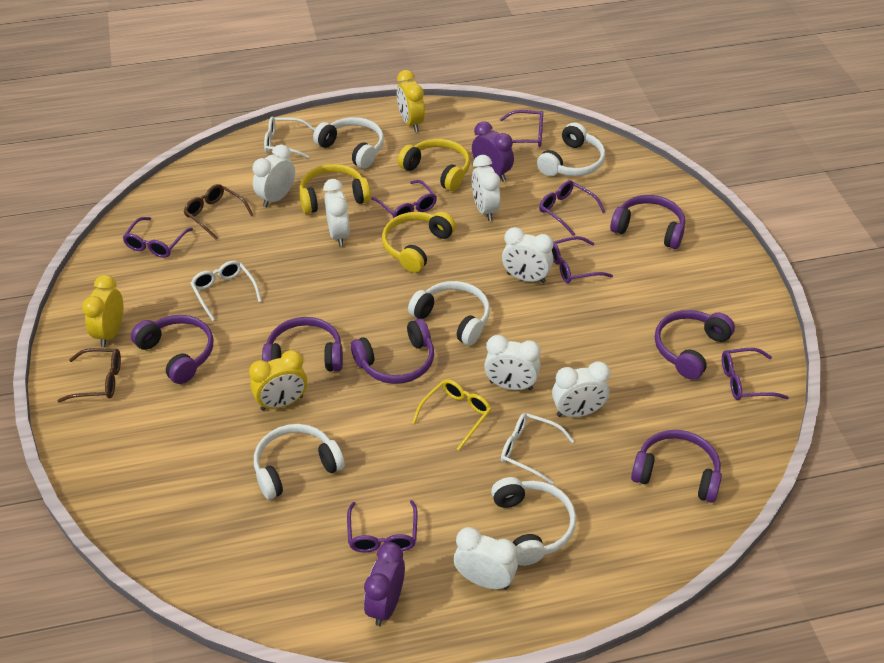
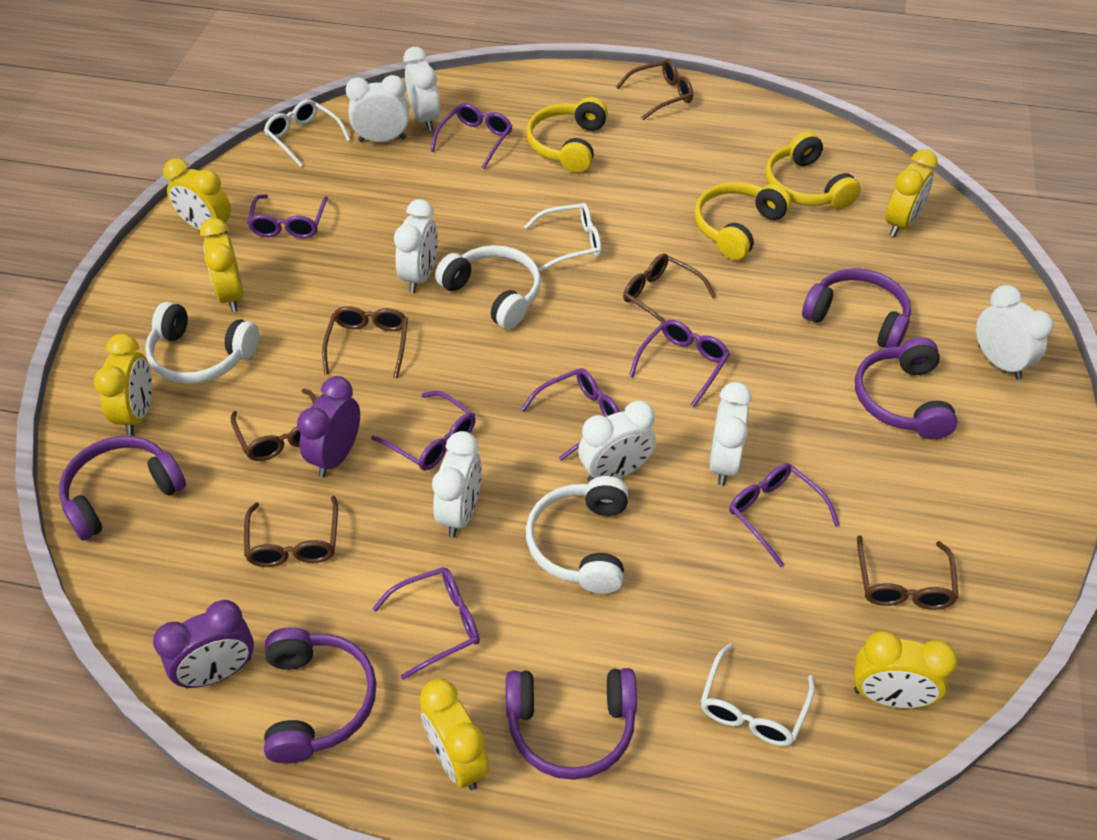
brown glasses: [58,348,121,402] [184,184,253,240] = 2 -> [230,389,317,461] [244,496,338,567] [322,306,408,378] [616,59,693,120] [623,253,717,323] [857,535,958,610] = 6
purple headphones: [131,315,213,384] [262,317,343,372] [351,318,434,384] [610,195,685,249] [631,430,722,502] [655,310,735,380] = 6 -> [59,436,186,541] [264,627,376,764] [506,668,637,780] [802,268,911,348] [855,337,958,439] = 5
white headphones: [254,424,345,499] [313,117,384,169] [408,281,490,346] [491,477,576,566] [537,122,605,176] = 5 -> [145,302,259,384] [435,245,541,329] [526,476,629,594] = 3
yellow clock: [82,275,123,347] [249,350,307,411] [397,70,425,132] = 3 -> [94,334,152,435] [163,158,231,234] [200,218,244,312] [420,679,489,790] [854,631,958,708] [886,149,938,237] = 6
yellow glasses: [412,379,491,450] = 1 -> none = 0

